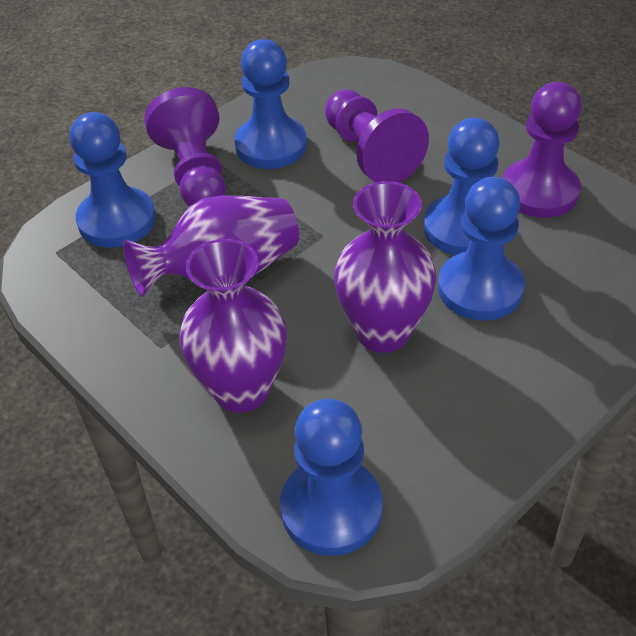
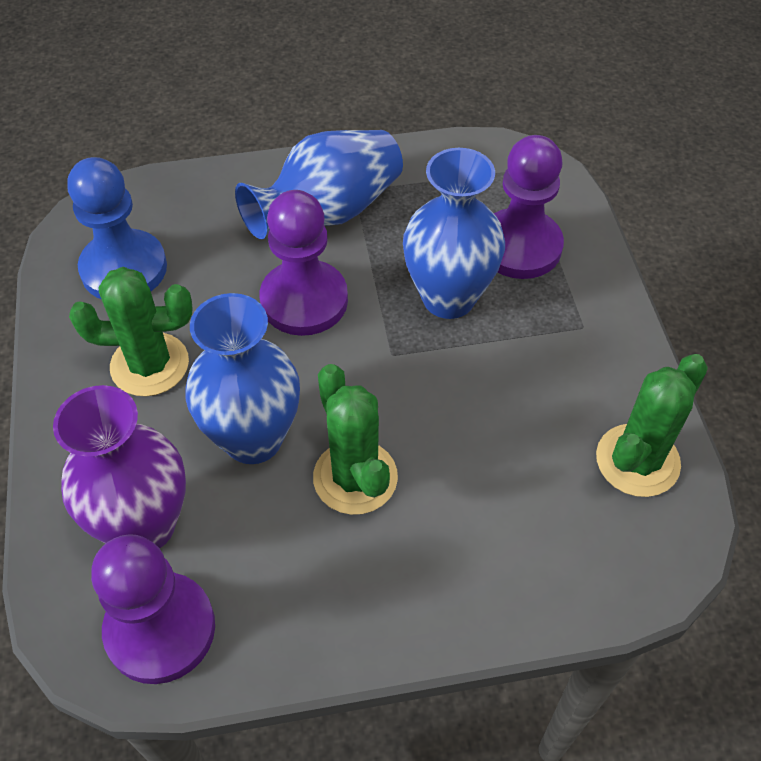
blue pawn: [70,112,156,248] [234,39,307,169] [280,399,383,556] [424,118,500,255] [438,177,525,321] = 5 -> [67,157,167,299] = 1
blue vase: none = 0 -> [185,293,300,464] [235,130,403,239] [403,148,505,319] = 3
green cactus: none = 0 -> [69,267,193,397] [313,364,398,515] [596,354,708,497] = 3
purple vase: [123,195,299,297] [179,239,287,413] [334,181,437,353] = 3 -> [53,385,186,548] = 1

